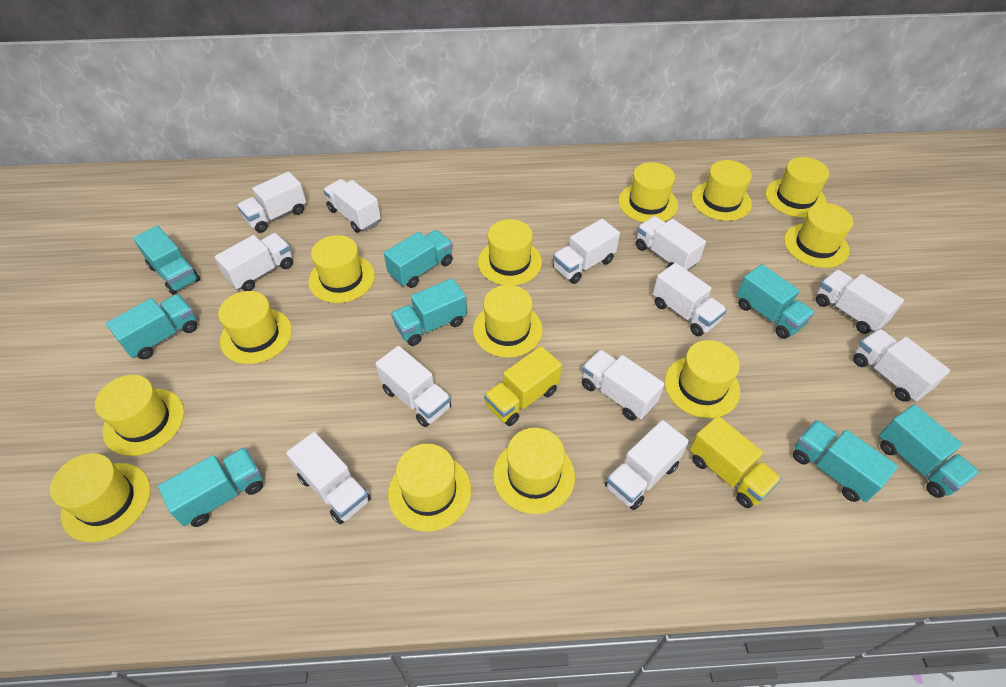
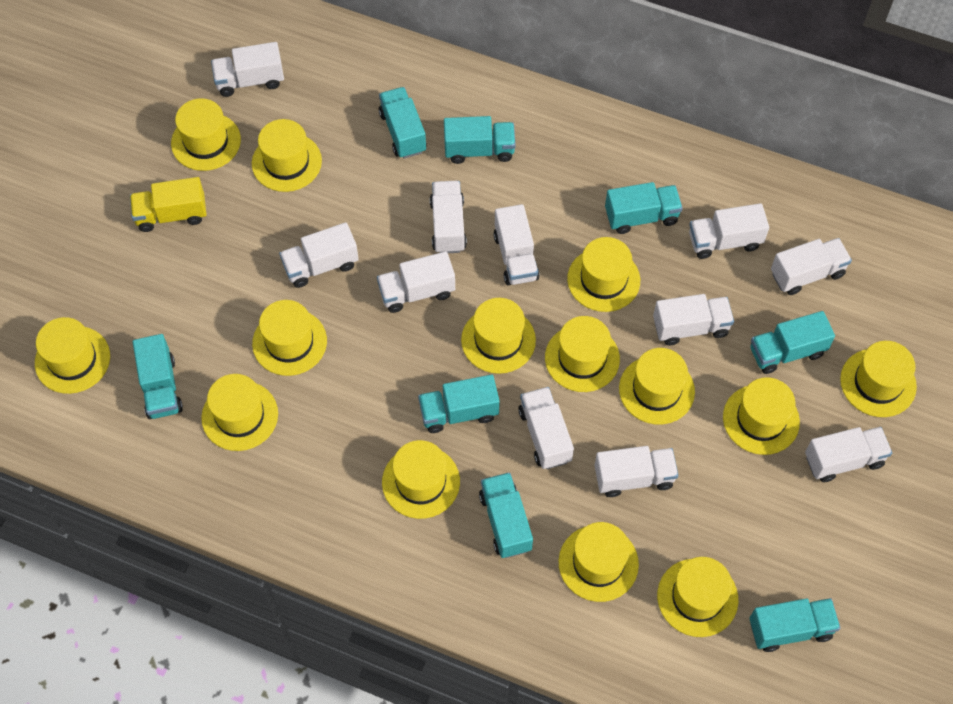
white truck: [215,233,293,291] [237,171,306,233] [286,432,371,524] [323,179,381,233] [375,346,451,427] [553,219,620,284] [582,350,664,421] [605,420,689,510] [636,216,706,271] [653,263,727,336] [816,270,904,334] [853,329,950,402] = 12 -> [211,42,284,97] [279,222,359,288] [377,251,455,313] [430,181,467,253] [494,204,540,285] [518,387,574,469] [594,446,678,497] [653,294,734,346] [689,203,769,259] [771,238,852,295] [805,427,892,482] = 11
yellow hat: [50,453,150,542] [95,375,184,456] [218,291,292,364] [308,235,375,303] [388,444,471,532] [473,285,543,358] [478,219,542,285] [493,428,575,514] [618,162,678,223] [665,340,740,418] [692,160,752,221] [766,157,829,218] [784,203,853,268] = 13 -> [35,317,110,394] [171,98,241,171] [201,374,278,451] [252,119,322,192] [252,300,327,376] [382,440,460,519] [461,298,536,374] [545,316,620,392] [559,522,639,602] [567,237,640,312] [619,348,695,424] [657,557,738,637] [723,377,800,455] [840,341,917,417] = 14
yellow truck: [484,346,562,426] [690,416,782,508] = 2 -> [130,177,207,232] = 1

